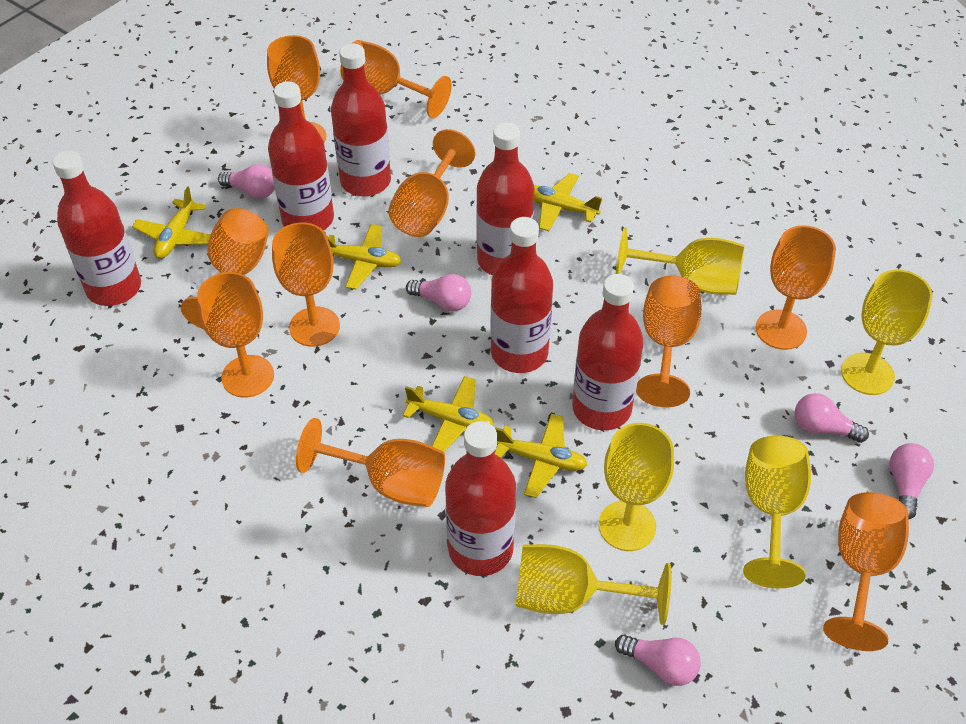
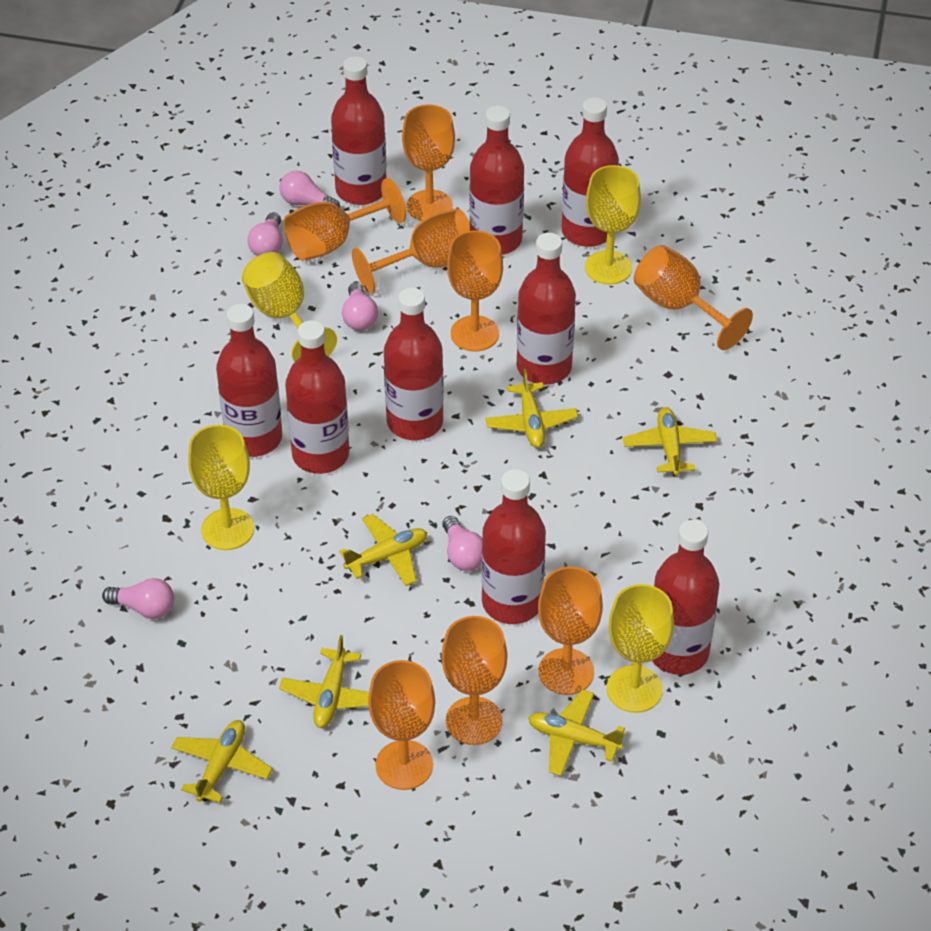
orange goblet: [181,208,269,329] [197,272,274,398] [267,35,326,142] [272,222,340,347] [296,418,445,507] [340,40,451,118] [388,129,475,237] [636,276,702,407] [756,225,836,350] [823,492,909,651] = 10 -> [284,178,406,260] [352,208,473,294] [368,660,435,790] [402,104,455,221] [442,616,507,745] [447,231,503,352] [538,567,603,695] [634,245,753,350] = 8
red bottle: [53,150,141,306] [268,81,334,231] [331,43,391,196] [445,421,516,576] [476,123,534,275] [490,217,553,373] [572,274,644,430] = 7 -> [216,304,282,457] [285,320,349,474] [331,56,386,205] [384,287,444,440] [469,106,524,255] [481,469,546,624] [517,233,576,385] [562,97,619,247] [652,520,719,675] = 9
yellow goblet: [516,544,672,625] [599,423,674,551] [616,227,745,295] [743,436,811,588] [841,270,933,395] = 5 -> [188,425,254,550] [242,252,337,361] [585,165,641,285] [607,584,674,713] = 4
yellow plane: [132,186,211,259] [327,224,401,289] [403,376,494,452] [495,414,587,498] [534,173,603,231] = 5 -> [171,720,273,803] [279,635,369,728] [339,514,427,586] [485,369,578,448] [528,690,625,776] [623,407,717,476] = 6

